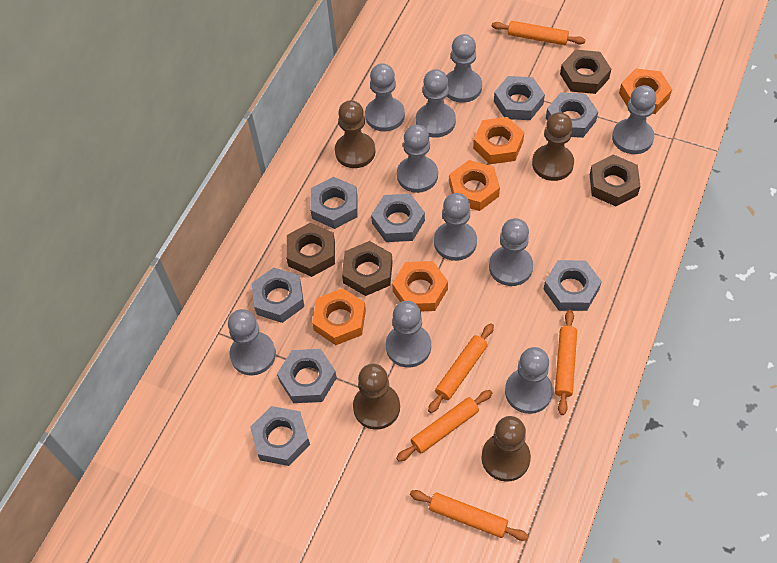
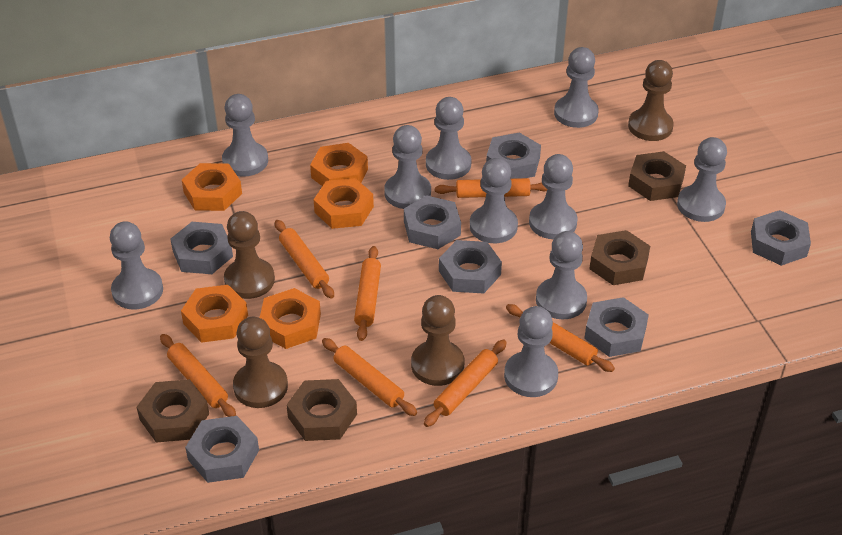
grey nut: [250,406,310,466] [252,268,304,323] [277,349,337,403] [310,177,358,229] [371,194,425,242] [494,76,545,120] [543,260,602,311] [546,92,598,138] = 8 -> [170,222,233,274] [185,416,259,483] [404,195,461,249] [439,240,502,293] [486,132,541,179] [584,297,649,357] [751,210,811,266] = 7
orange rolling pin: [396,390,492,462] [410,490,529,541] [428,323,494,413] [492,21,585,45] [555,310,577,415] = 5 -> [160,334,236,417] [275,220,334,299] [322,338,417,416] [354,246,381,341] [424,340,507,427] [435,178,547,198] [506,304,615,372] = 7

